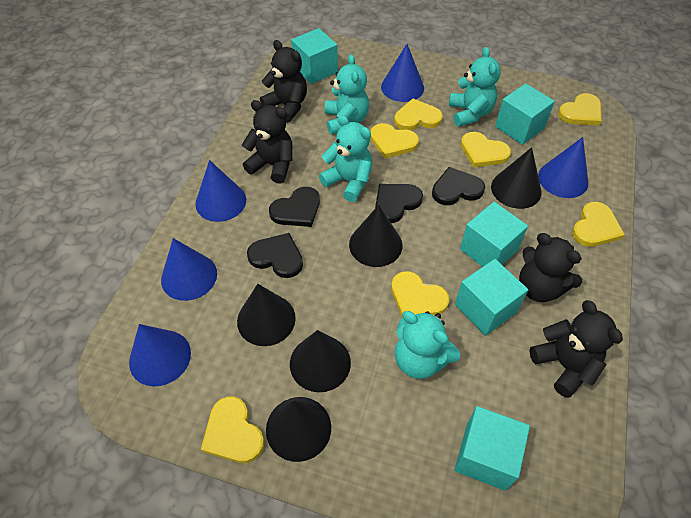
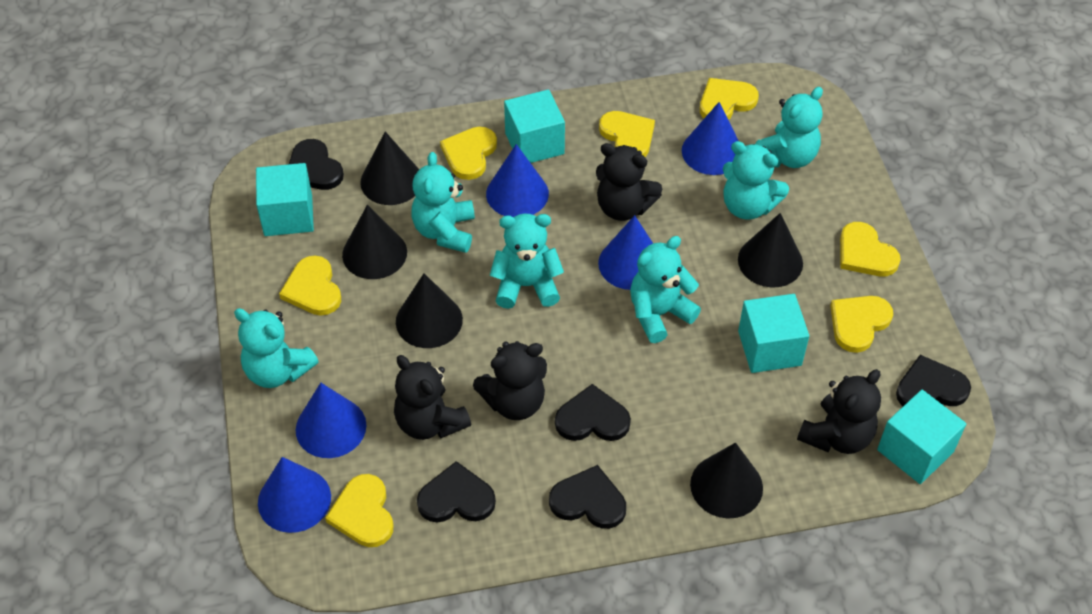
black heart: [247,233,303,278] [269,187,320,227] [375,184,423,223] [432,167,485,205] = 4 -> [289,139,344,190] [417,461,496,523] [549,465,626,529] [555,384,631,441] [896,355,971,406] = 5
turquoise cube: [291,28,338,84] [454,406,530,491] [455,259,528,336] [460,202,528,267] [495,83,555,145] = 5 -> [256,163,314,236] [504,89,565,163] [738,294,809,373] [877,390,966,484] = 4
turquoise teddy bear: [319,115,372,202] [325,54,369,135] [395,311,460,379] [449,47,501,127] = 4 -> [234,308,319,388] [411,152,475,253] [490,213,564,309] [630,236,701,343] [723,141,789,220] [755,87,823,168] = 6

